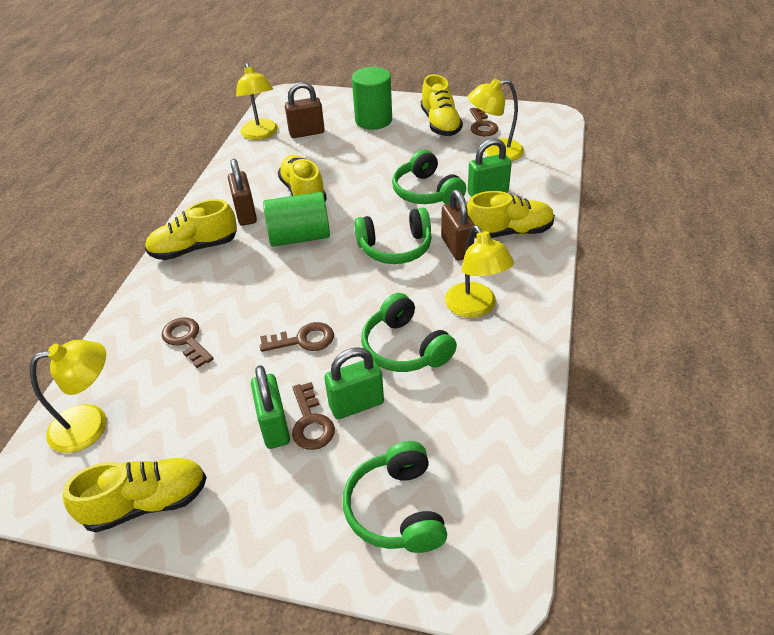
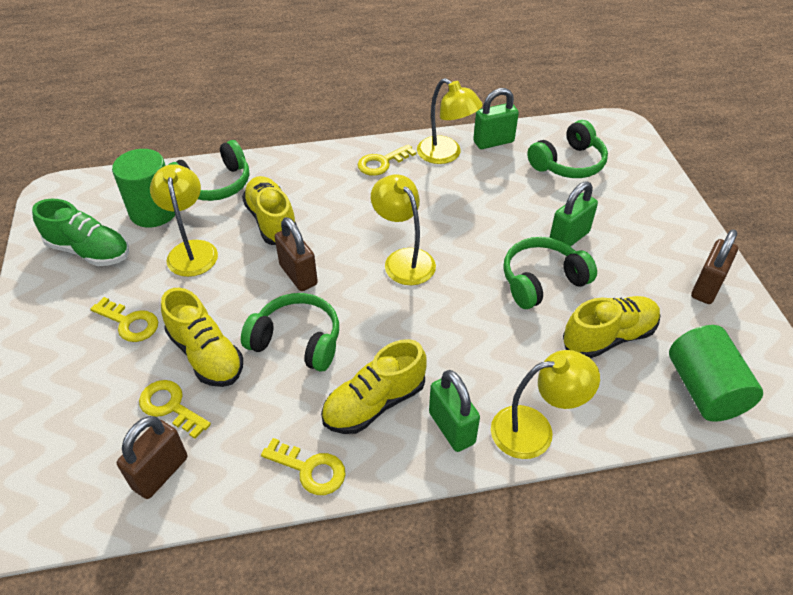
brown key: [162,317,214,368] [260,322,334,352] [292,382,335,450] [470,108,498,137] = 4 -> none = 0
green shoe: none = 0 -> [32,199,129,266] = 1
yellow key: none = 0 -> [90,297,158,342] [139,380,211,439] [261,438,346,495] [358,144,416,176] = 4
yellow shoe: [63,458,207,532] [145,199,237,260] [278,155,327,201] [421,74,463,136] [467,191,555,238] = 5 -> [161,288,243,387] [242,176,297,245] [321,339,427,434] [563,296,661,358] = 4

